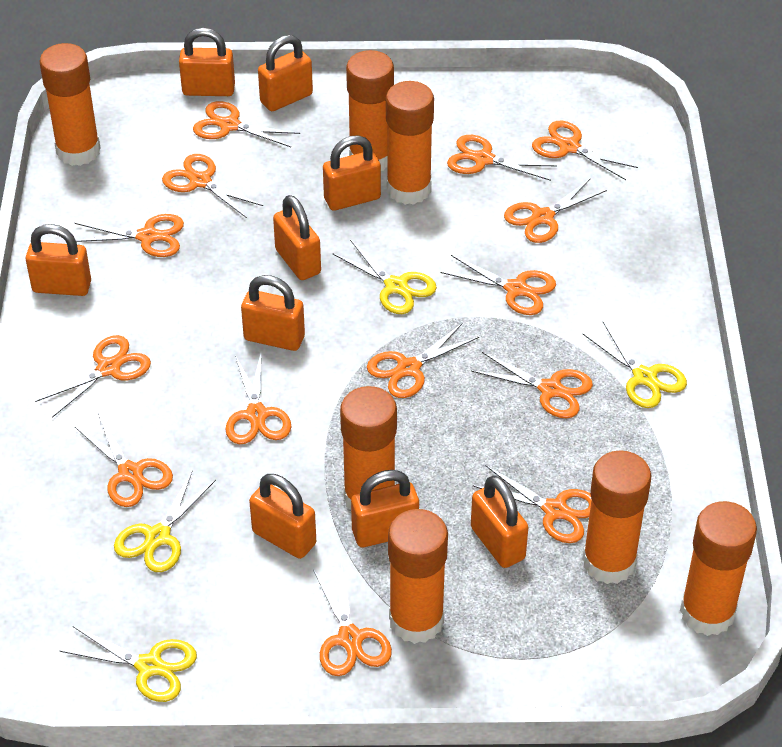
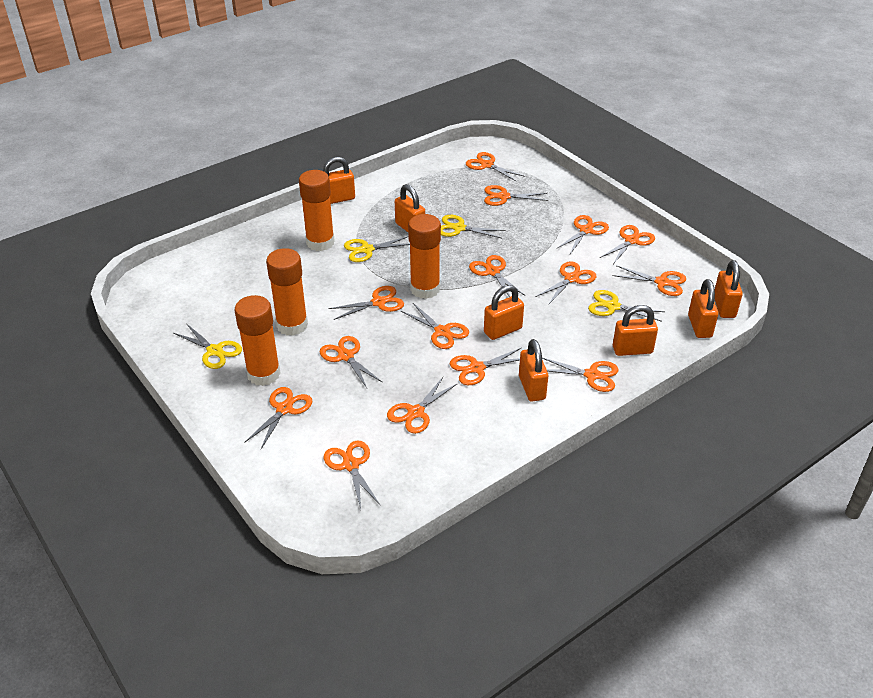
orange glue stick: [40,43,101,166] [340,386,397,509] [346,50,394,171] [386,81,434,205] [388,509,448,644] [582,450,651,584] [680,501,757,636] = 7 -> [234,295,281,386] [266,248,308,336] [299,170,335,251] [408,214,441,299] = 4
orange padlock: [26,224,91,296] [179,28,235,96] [241,275,305,351] [249,474,316,559] [258,35,313,111] [273,195,321,280] [323,135,381,211] [351,470,419,547] [471,475,528,568] = 9 -> [323,157,355,204] [395,184,425,232] [484,285,524,340] [519,339,548,402] [613,305,658,356] [688,279,719,338] [715,260,743,318] = 7
orange scissors: [35,335,151,418] [75,214,184,257] [75,414,173,507] [162,154,263,218] [193,101,300,147] [226,353,291,444] [313,564,392,676] [367,323,479,398] [440,255,556,315] [447,135,557,181] [471,352,593,418] [473,466,591,543] [504,178,607,243] [532,121,638,180] = 14 -> [244,387,313,449] [320,336,383,388] [324,441,380,509] [328,286,404,320] [387,377,458,434] [401,303,469,349] [450,348,521,385] [466,152,525,182] [469,255,526,297] [484,185,548,206] [536,261,596,304] [542,358,619,392] [556,215,609,254] [600,225,655,264] [612,265,686,296] = 15

